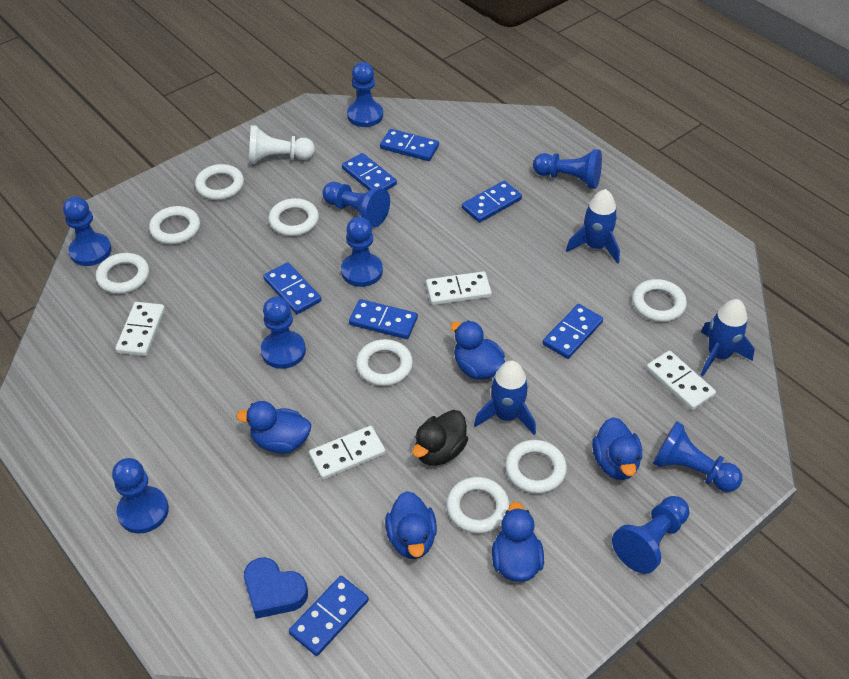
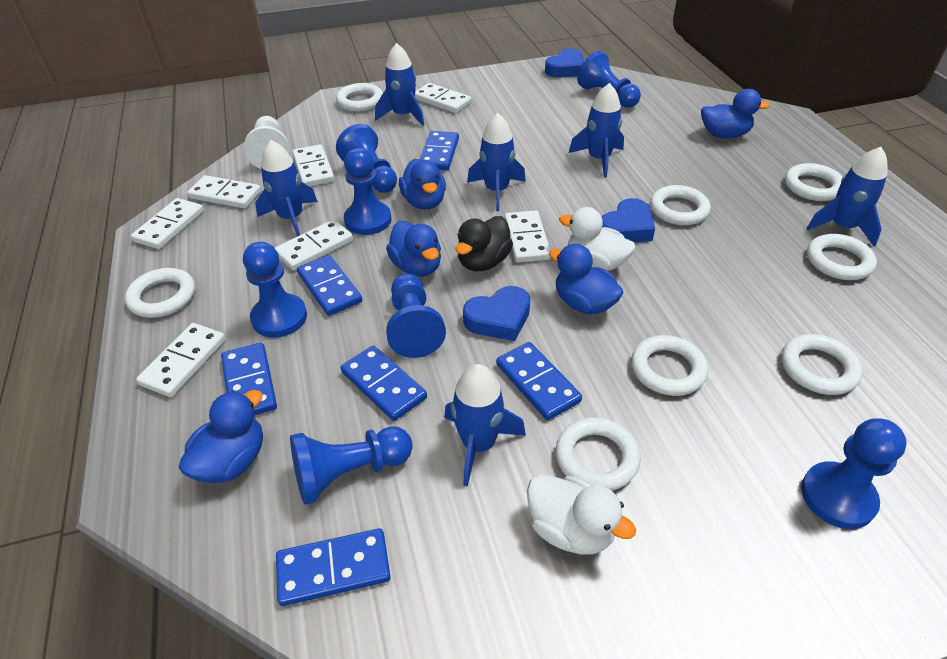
blue domino: [263,262,321,314] [289,576,369,656] [342,153,397,191] [349,299,418,339] [380,129,439,161] [462,181,522,223] [543,304,603,359] = 7 -> [221,343,277,415] [276,528,391,606] [297,255,362,316] [341,345,427,421] [420,131,459,170] [496,342,582,420] = 6
blue heart: [244,557,308,619] = 1 -> [463,286,530,341] [545,48,584,78] [602,198,655,242] = 3
blue pawn: [63,196,112,266] [112,458,169,534] [261,296,306,369] [323,182,390,228] [341,217,383,287] [347,62,383,127] [533,149,602,189] [612,496,689,574] [653,421,742,492] = 9 -> [243,242,307,338] [290,426,413,505] [336,124,397,193] [344,148,392,235] [386,273,446,358] [577,51,641,108] [801,419,907,529] = 7
blue rocket: [474,360,536,435] [566,189,620,264] [701,299,754,376] = 3 -> [255,140,318,236] [375,43,424,126] [444,364,526,487] [467,113,526,211] [569,83,624,178] [806,147,887,247] = 6
white domino: [115,302,165,356] [309,426,386,480] [426,271,492,305] [646,351,716,410] = 4 -> [131,198,204,249] [136,323,226,397] [187,175,261,209] [275,219,353,271] [292,144,335,187] [415,83,472,113] [505,210,551,262] = 7
white duck: none = 0 -> [527,475,636,555] [559,207,635,271] = 2

